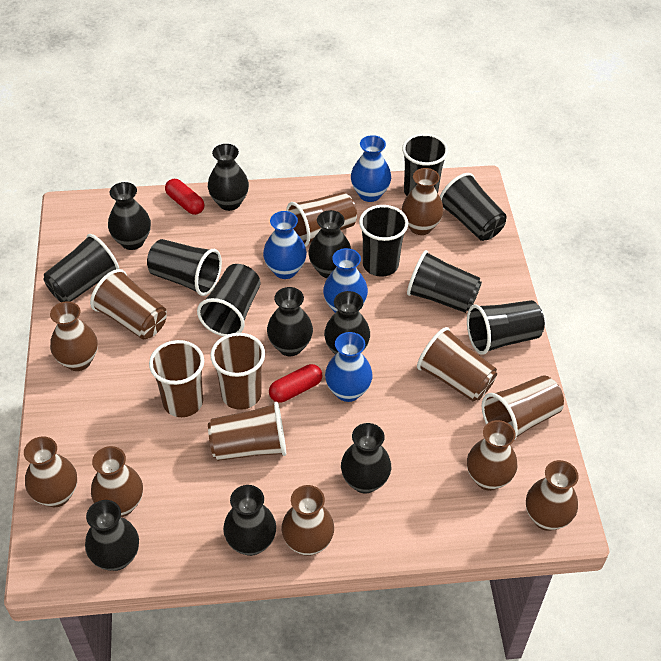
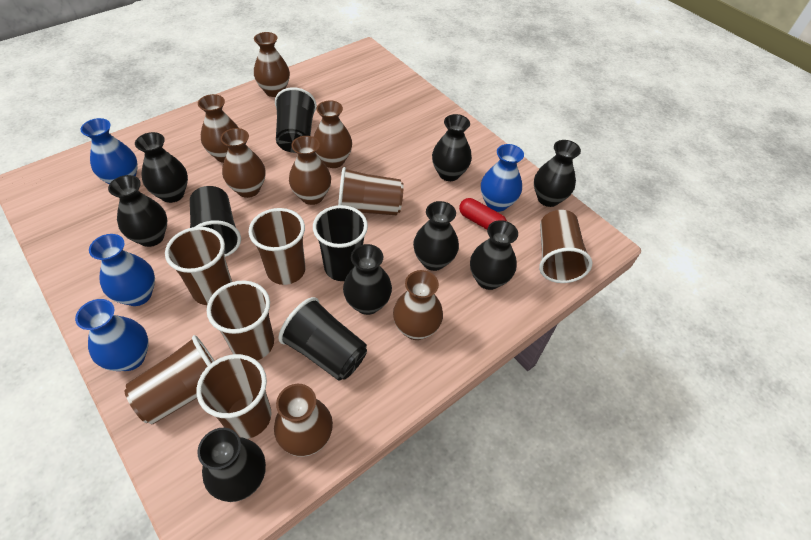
black cup: [43,234,119,302] [147,239,222,296] [197,264,260,336] [359,205,408,277] [402,133,448,196] [407,250,482,313] [440,173,507,241] [467,300,545,355] = 8 -> [190,186,241,257] [275,87,317,153] [278,297,367,381] [313,205,368,281] = 4
red capsule: [165,179,205,215] [269,364,323,403] = 2 -> [459,198,507,230] = 1

